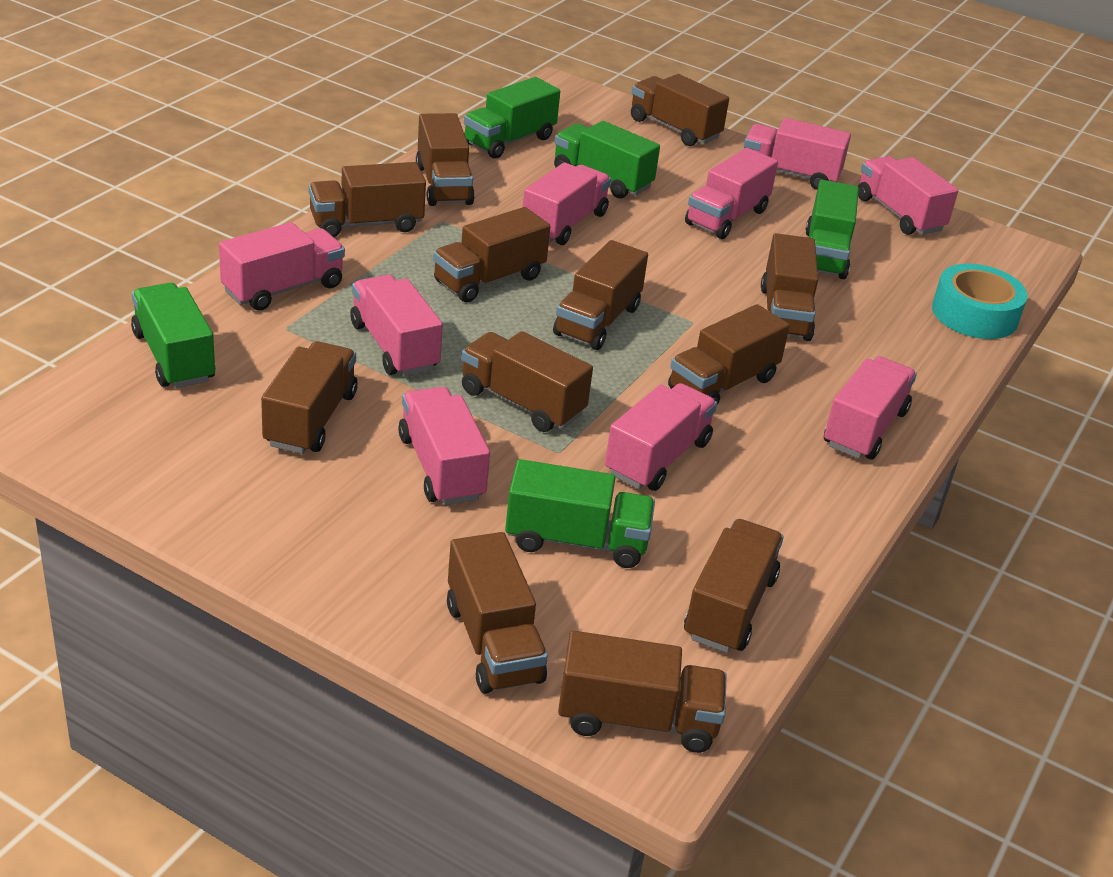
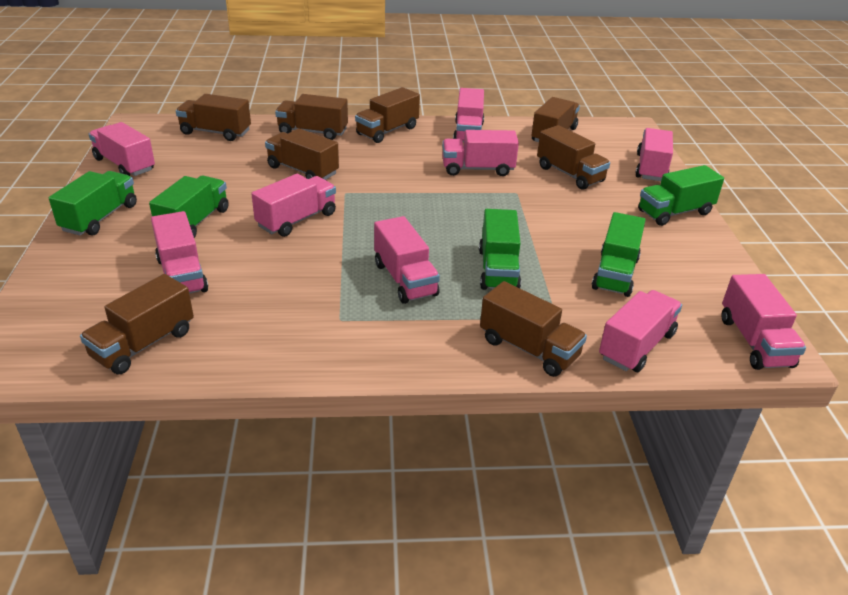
brown truck: [261,341,358,454] [309,162,426,237] [416,113,475,206] [433,207,551,302] [447,532,548,694] [461,331,593,432] [553,240,648,350] [558,631,727,753] [631,74,729,146] [668,304,790,405] [684,519,784,653] [761,233,818,341] = 12 -> [80,274,194,374] [176,94,251,141] [265,128,339,180] [275,94,348,140] [355,87,420,143] [480,281,587,377] [531,97,580,142] [537,125,610,190] = 8
turquoise tape: [932,264,1028,339] = 1 -> none = 0

